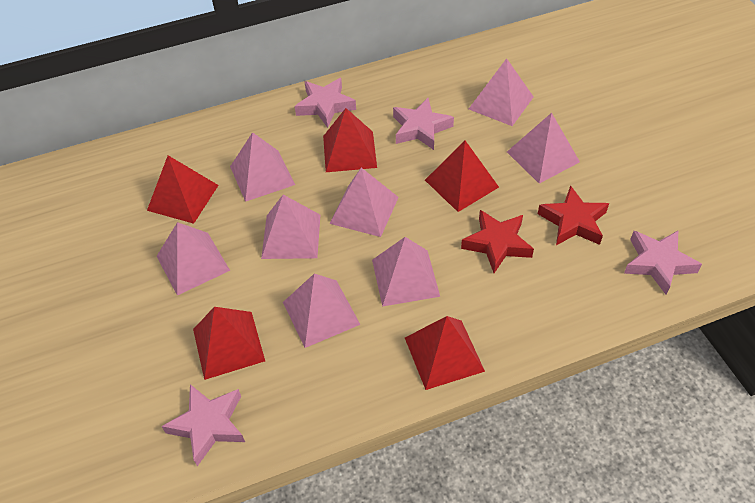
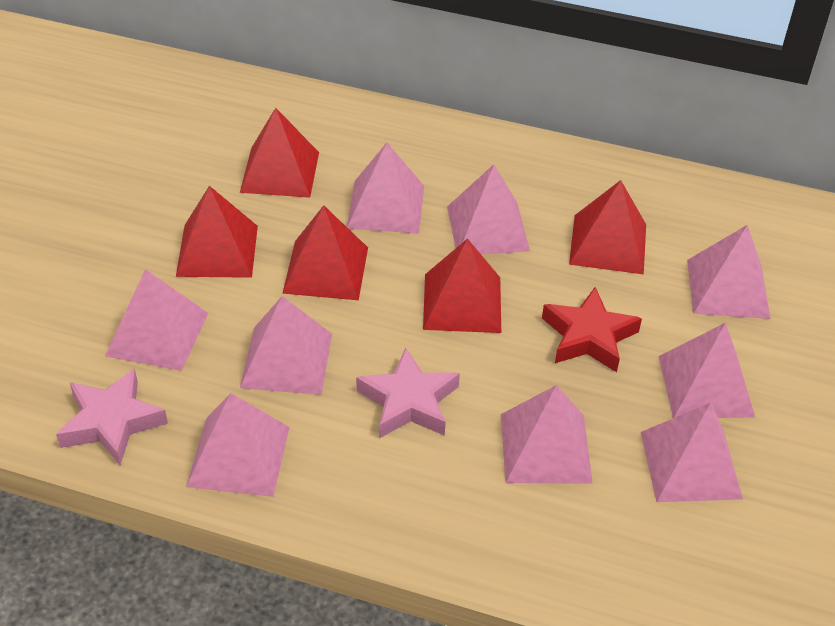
pink pyramid: [157,222,230,296] [230,132,295,202] [261,195,320,259] [283,274,360,348] [329,168,399,237] [372,237,440,307] [469,58,533,126] [507,113,580,184] = 8 -> [105,269,208,371] [186,393,290,497] [240,296,332,395] [347,143,424,234] [447,164,530,255] [501,385,593,484] [641,402,743,502] [659,323,755,418] [687,225,771,319] = 9
pink star: [161,384,245,466] [295,78,356,128] [393,98,454,150] [624,231,702,295] = 4 -> [56,369,168,466] [356,347,460,438] = 2
red star: [461,210,534,273] [538,185,609,245] = 2 -> [542,287,642,372] = 1

